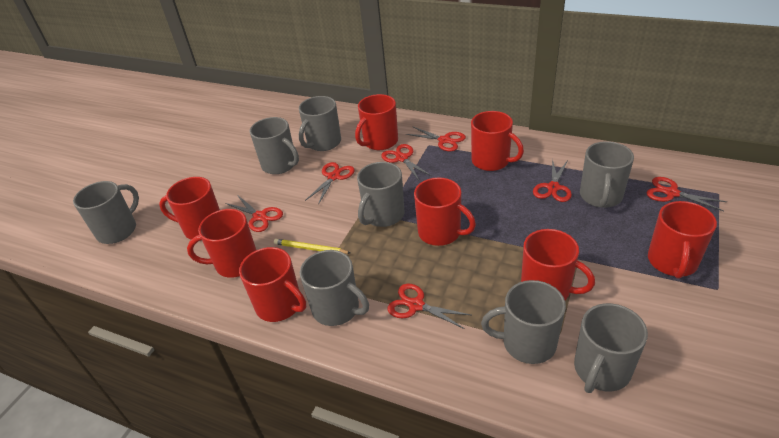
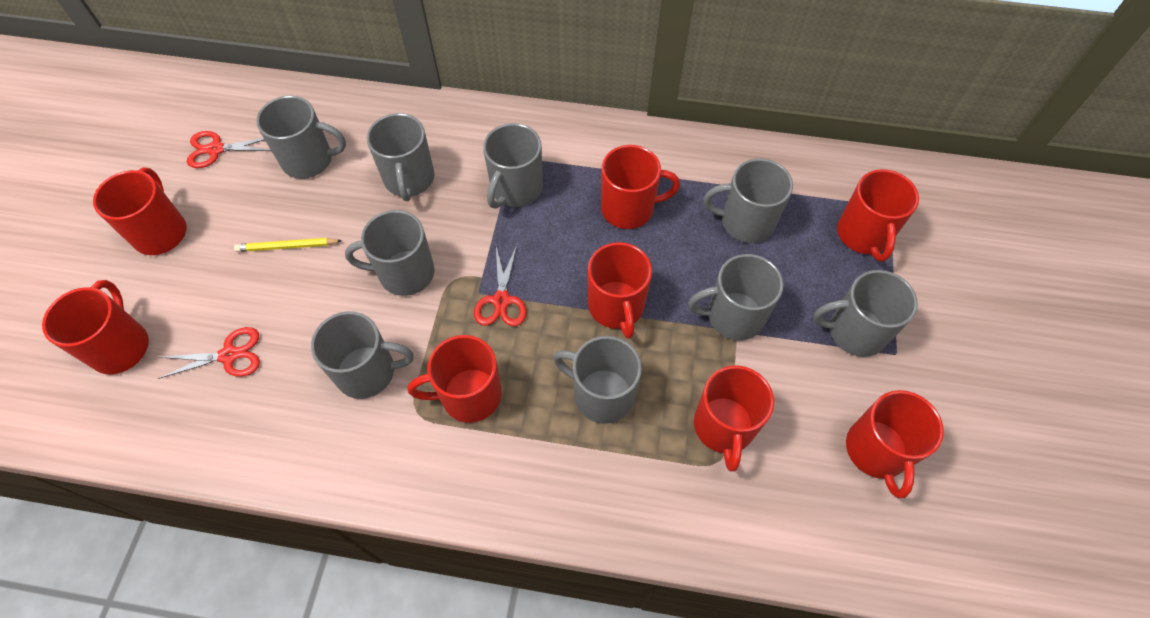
grey mug: [73,181,139,244] [250,117,299,174] [299,96,341,151] [300,250,369,326] [357,162,404,227] [481,280,566,364] [574,303,648,393] [580,141,634,208] = 8 -> [256,96,346,179] [311,311,413,399] [345,210,434,296] [367,113,435,201] [483,123,543,209] [553,336,642,424] [688,254,784,340] [704,158,793,243] [813,270,918,357] = 9
red scissors: [225,195,283,232] [305,162,355,205] [381,144,432,180] [387,284,471,329] [406,126,466,151] [533,159,572,202] [647,177,727,211] = 7 -> [158,327,260,379] [187,131,271,168] [474,245,527,326] = 3

